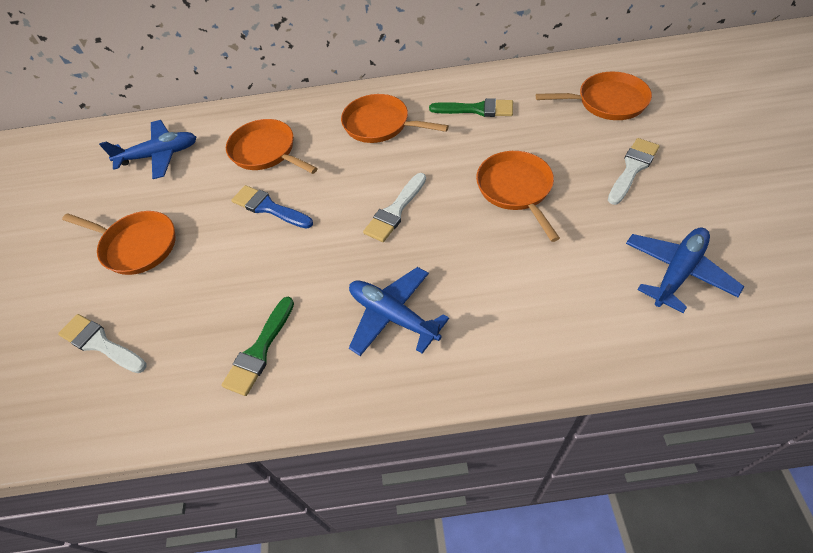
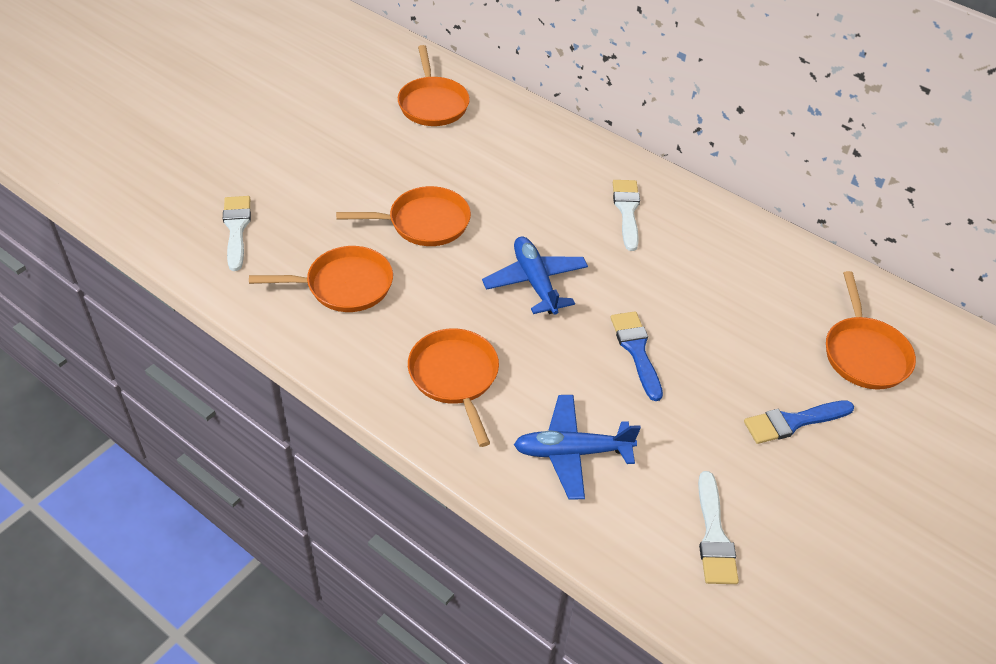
blue brush: [231,185,313,228] = 1 -> [611,311,663,401] [744,400,854,444] = 2
blue plane: [99,120,196,179] [349,267,449,356] [626,228,744,313] = 3 -> [482,236,588,315] [514,395,641,500] = 2
green brush: [221,297,294,396] [429,98,513,117] = 2 -> none = 0

